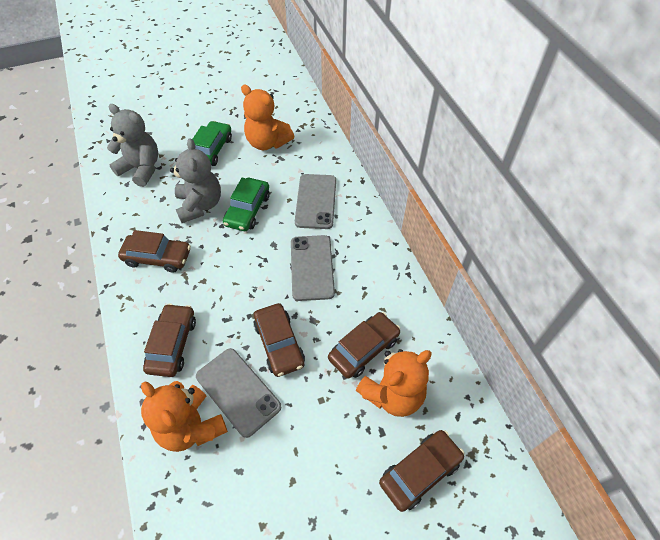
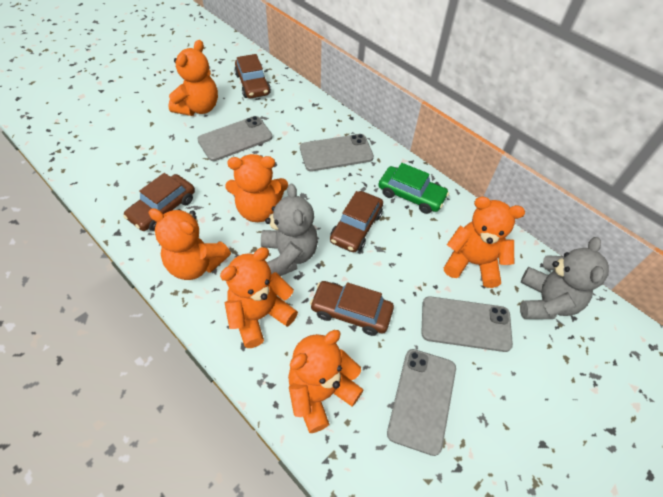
brown car: [118,230,191,273] [143,303,196,377] [254,303,305,377] [328,312,400,379] [379,430,464,512] = 5 -> [123,173,195,231] [234,54,271,98] [310,281,394,336] [330,191,383,252] = 4
green car: [192,121,232,166] [223,178,270,231] = 2 -> [378,163,449,214] = 1
grey phone: [196,348,282,438] [291,235,335,301] [295,174,336,229] = 3 -> [198,116,272,161] [300,134,374,171] [387,349,456,456] [421,296,513,352] = 4
orange teddy bear: [141,381,228,452] [241,85,294,150] [356,349,432,417] = 3 -> [148,208,231,280] [168,40,218,116] [220,247,298,348] [225,154,288,222] [288,330,364,433] [444,196,525,288] = 6

